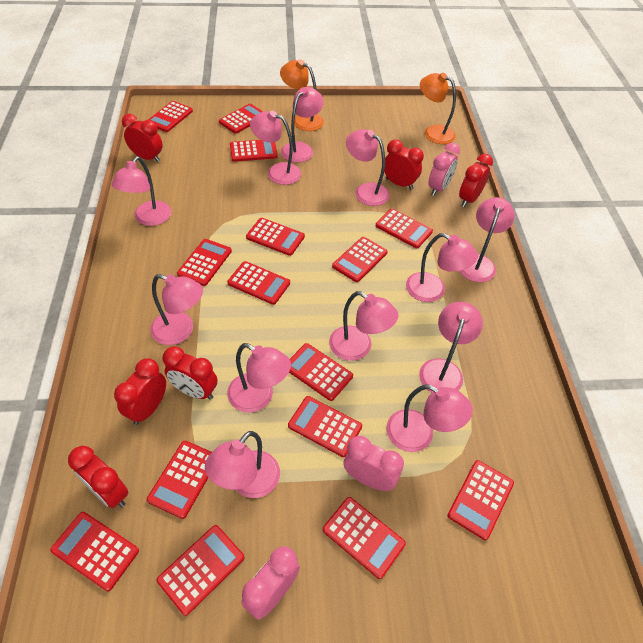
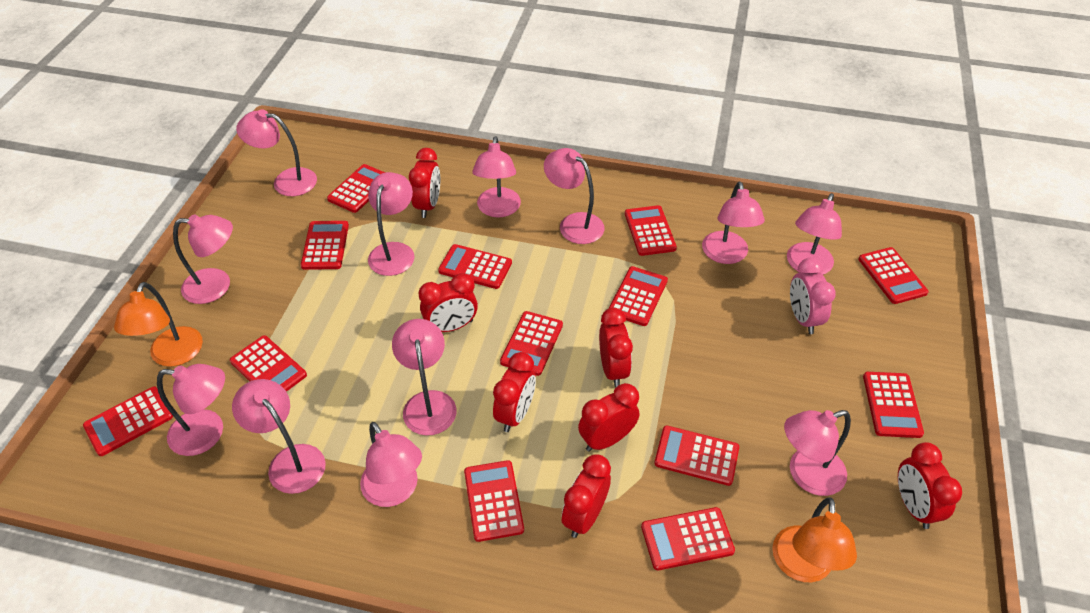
pink clock: [241,547,300,620] [344,436,404,491] [428,143,460,196] = 3 -> [790,258,836,334] = 1
red calculator: [50,512,139,592] [147,441,212,519] [148,101,193,132] [157,525,244,616] [177,239,232,286] [219,104,263,134] [227,261,290,305] [230,140,278,162] [246,218,305,256] [288,396,362,457] [289,343,353,401] [323,497,406,579] [332,237,388,282] [376,209,433,248] [448,460,514,540] = 15 -> [83,386,173,456] [230,335,307,392] [301,221,349,270] [327,164,385,213] [438,244,512,289] [464,460,524,542] [500,311,563,376] [608,266,668,326] [625,205,677,256] [641,507,735,570] [654,425,739,486] [858,247,929,304] [863,372,924,438] = 13
red clock: [68,446,129,508] [114,358,166,425] [122,114,163,162] [163,346,217,400] [384,140,424,190] [459,154,493,207] = 6 -> [409,148,440,218] [418,273,478,332] [493,352,536,432] [562,454,611,538] [578,383,639,452] [599,308,633,387] [898,442,962,529] = 7

